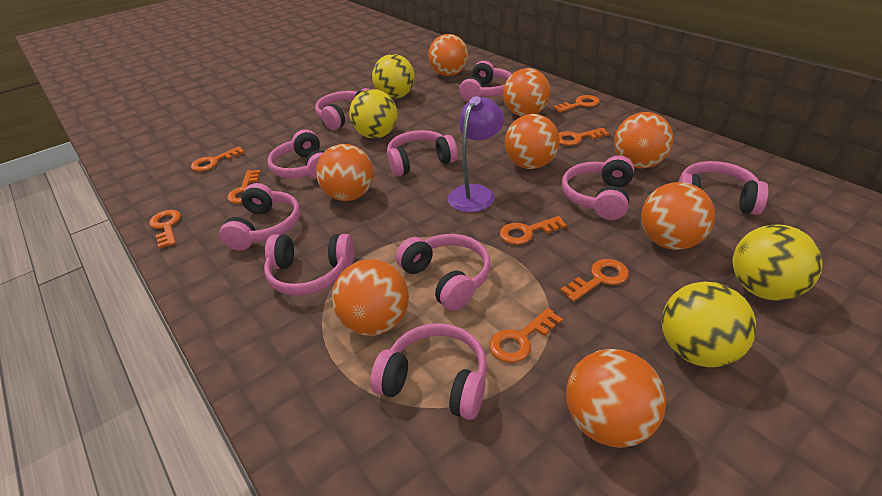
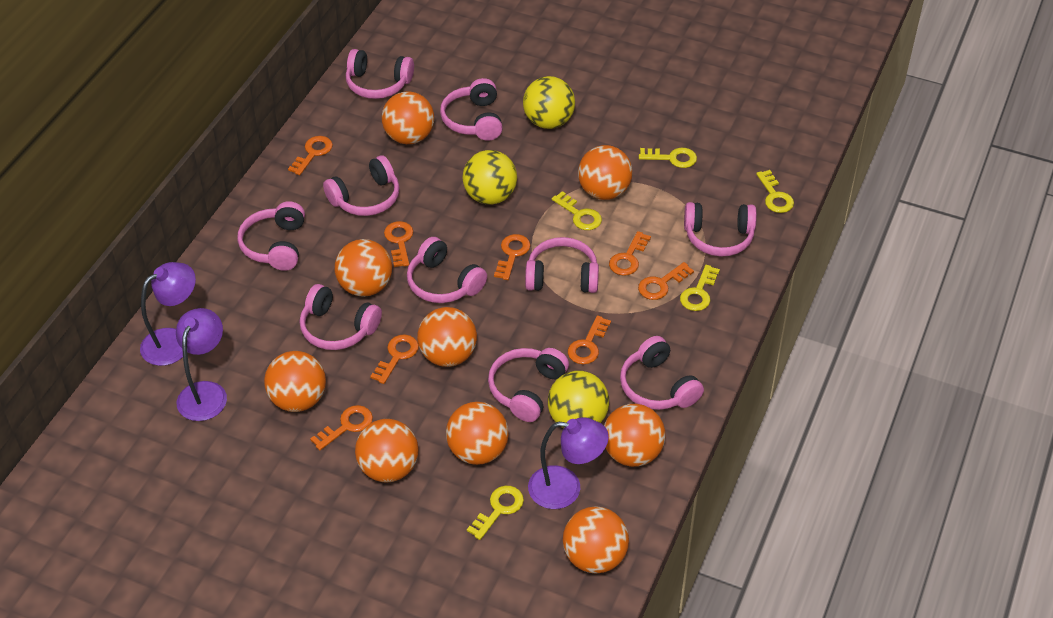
orange ball: [316,144,373,201] [332,259,409,336] [428,34,468,76] [503,68,550,116] [505,114,560,169] [566,349,666,448] [614,112,674,168] [641,182,715,250] = 8 -> [264,351,326,412] [335,239,392,297] [355,419,419,482] [382,92,434,144] [417,307,477,367] [446,402,509,465] [563,506,629,574] [578,145,633,200] [604,404,665,467] = 9
purple lamp: [448,96,505,212] = 1 -> [140,262,196,366] [176,308,227,421] [528,417,609,509] = 3
yellow ball: [349,89,398,138] [372,54,415,99] [662,282,757,367] [732,224,822,301] = 4 -> [463,150,517,205] [523,76,575,129] [548,371,609,429] = 3
yellow key: none = 0 -> [467,486,524,540] [552,191,602,230] [639,148,697,168] [680,265,720,311] [756,170,794,213] = 5

